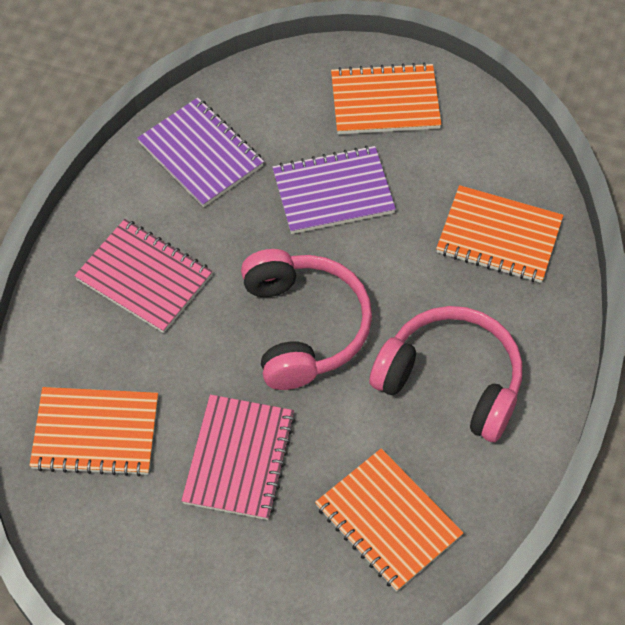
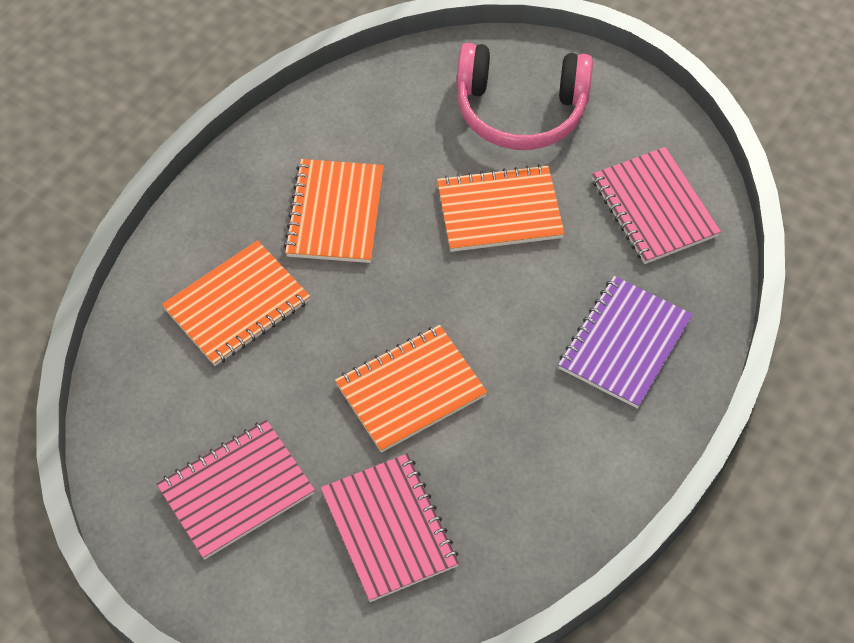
pink headphones: [241,249,372,390] [369,306,522,442] = 2 -> [456,43,593,150] = 1
pink notebook: [74,219,213,333] [181,395,295,520] = 2 -> [156,420,315,560] [321,453,459,602] [592,147,721,264] = 3
purple notebook: [137,97,264,207] [272,146,396,234] = 2 -> [558,276,693,409] = 1

